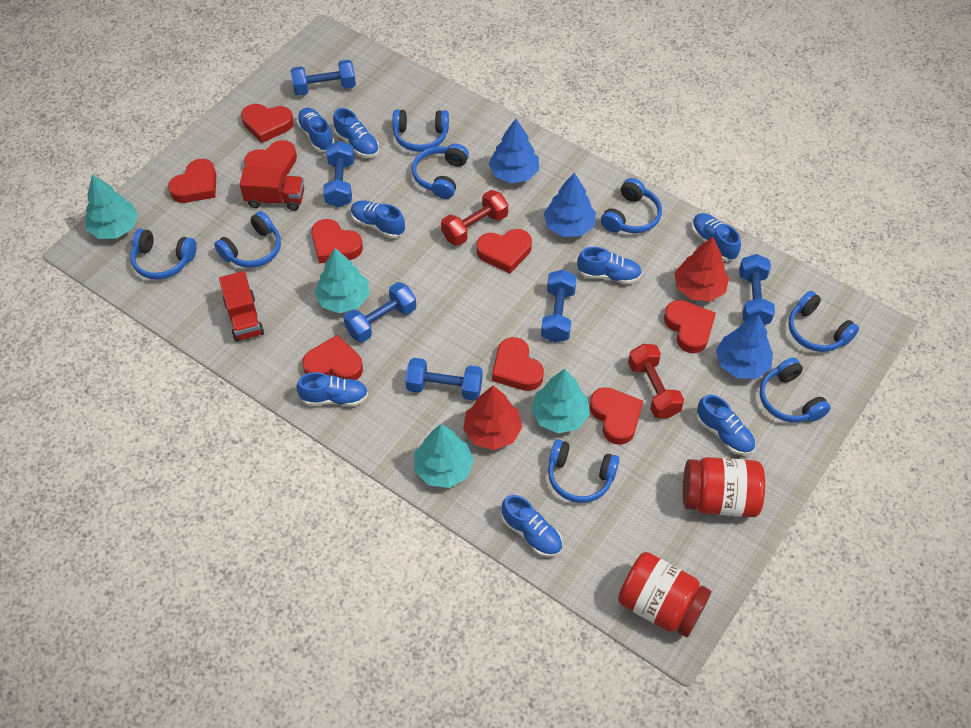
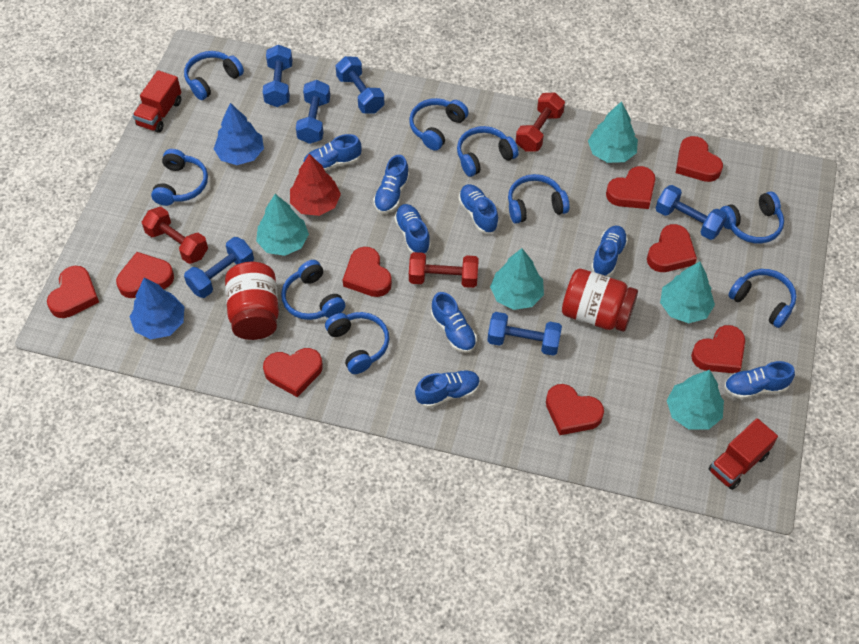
blue headphones: [131,229,197,280] [214,211,281,268] [392,109,449,152] [412,143,469,199] [548,439,620,503] [601,178,662,233] [759,358,831,422] [789,291,859,352] = 8 -> [151,149,208,206] [184,51,244,100] [281,260,345,320] [325,312,389,374] [409,98,469,151] [457,126,519,177] [508,174,570,224] [720,192,784,244] [728,269,797,328] = 9
blue tree: [489,119,539,183] [544,172,596,237] [716,315,773,379] = 3 -> [130,278,184,339] [214,103,264,165] = 2
red dumbbell: [441,190,508,246] [628,344,684,418] = 2 -> [142,207,208,264] [409,252,479,288] [516,93,565,151] = 3
red tree: [463,385,522,450] [674,237,729,302] = 2 -> [290,154,341,216] = 1
turquoise tree: [85,174,138,239] [314,248,369,313] [415,424,474,488] [531,369,590,433] = 4 -> [256,194,309,256] [490,248,544,310] [588,101,638,163] [660,261,715,323] [667,370,724,430] = 5

